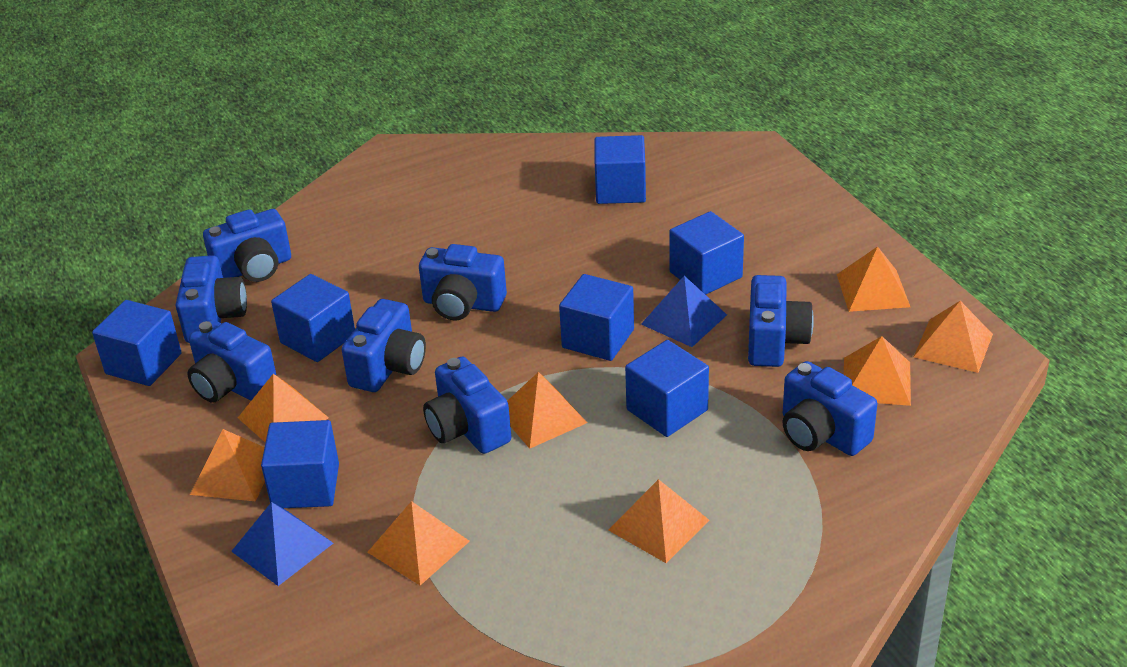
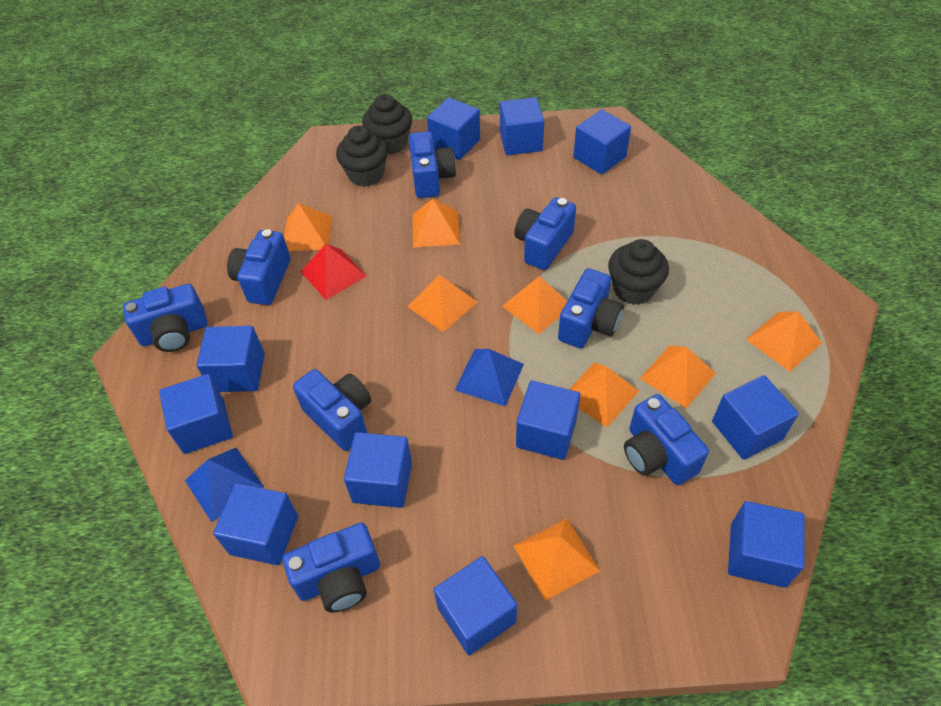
black cupcake: none = 0 -> [336,125,388,187] [362,94,412,154] [608,239,669,305] = 3
blue cube: [92,300,182,386] [261,420,339,508] [271,274,355,362] [559,274,634,361] [595,135,646,204] [625,340,709,437] [669,211,744,295] = 7 -> [159,374,233,454] [197,326,265,392] [213,483,298,565] [344,432,412,508] [427,97,480,160] [434,556,517,655] [500,97,544,155] [516,381,580,460] [573,109,631,175] [712,375,799,460] [728,501,805,588] = 11
red pyramid: none = 0 -> [301,244,366,300] = 1

